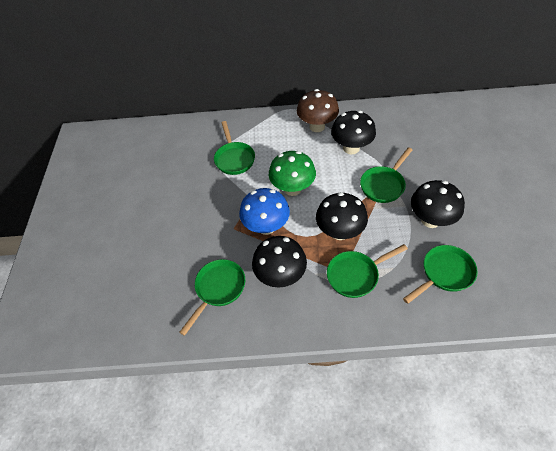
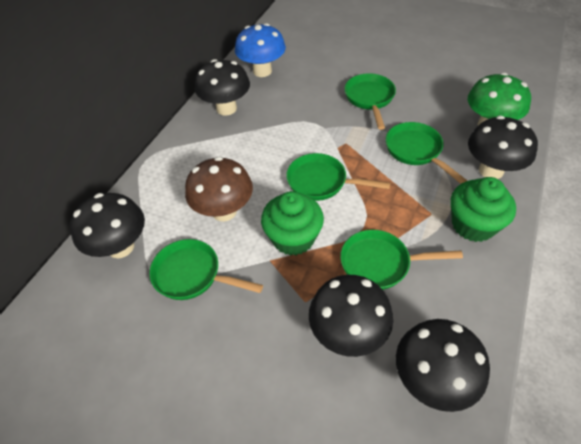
black mushroom: [252,236,307,287] [316,192,368,240] [331,111,376,154] [411,180,465,228] = 4 -> [70,193,145,258] [195,59,250,116] [309,275,393,357] [396,319,490,412] [468,116,538,179] = 5
green cupcake: none = 0 -> [261,191,324,256] [451,177,516,242] = 2

